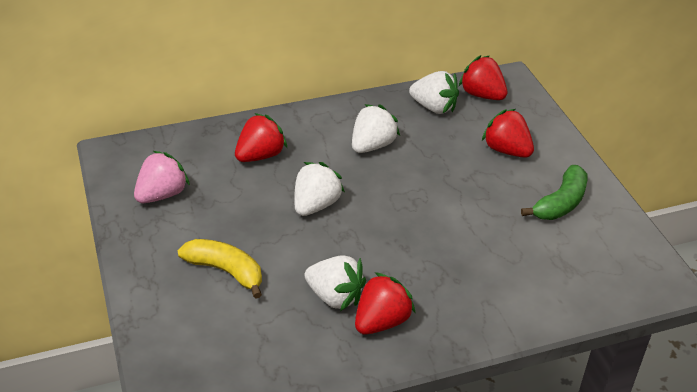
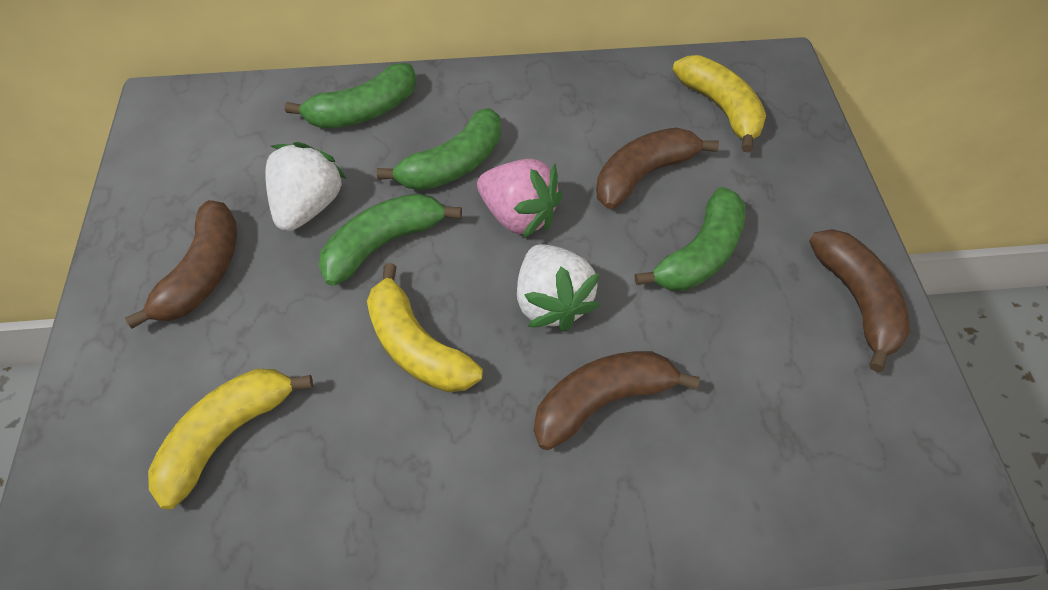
brown banana: none = 0 -> [125,200,237,329] [534,351,700,450] [596,128,719,209] [809,229,910,372] = 4
green banana: [521,165,588,220] = 1 -> [285,63,416,129] [319,193,462,286] [377,108,501,190] [635,187,745,291] = 4
red strawberry: [235,113,287,162] [355,272,416,335] [459,55,507,100] [482,109,534,158] = 4 -> none = 0
white strawberry: [294,162,345,216] [305,255,366,311] [352,104,400,153] [409,71,459,114] = 4 -> [265,142,347,231] [517,244,600,332] = 2
yellow banana: [178,239,262,299] = 1 -> [148,369,313,509] [367,263,483,393] [673,55,766,153] = 3

